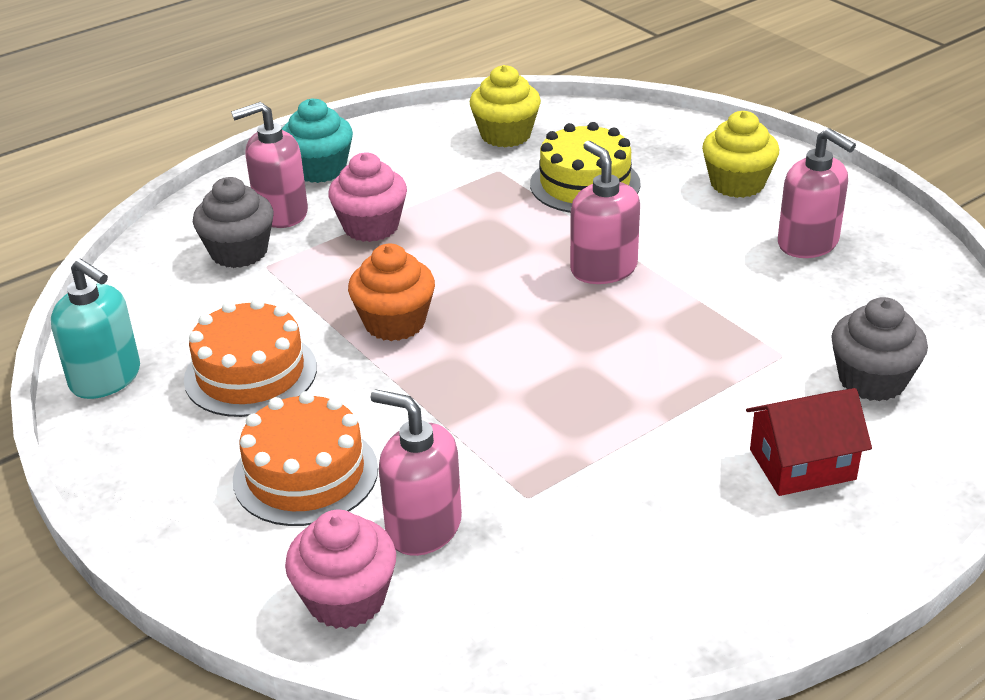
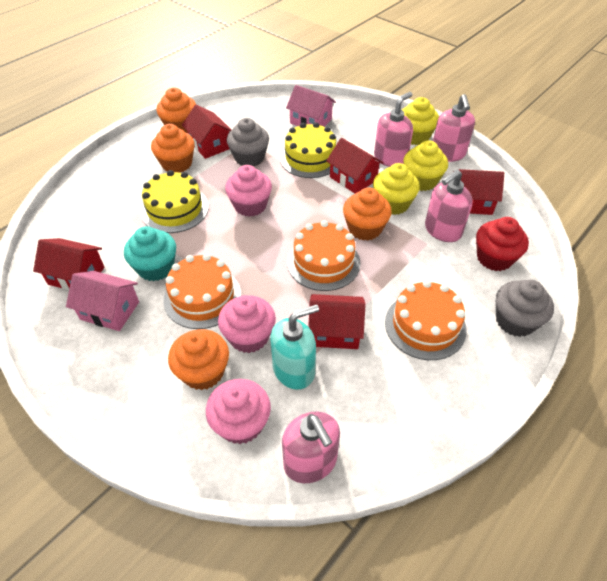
orange cake: [184,298,317,417] [233,391,378,526] = 2 -> [163,254,241,329] [287,220,360,291] [385,280,467,360] = 3
orange cupcake: [348,244,435,341] = 1 -> [151,124,195,173] [156,88,196,133] [168,329,229,390] [343,187,392,241] = 4
pink cupcake: [285,510,396,629] [328,153,407,242] = 2 -> [206,379,271,444] [218,295,276,353] [225,165,272,217] = 3
pink house: none = 0 -> [66,271,139,331] [286,85,336,127] = 2
red cupcake: none = 0 -> [476,217,529,271] = 1
red house: [746,388,872,496] = 1 -> [33,238,104,291] [182,104,231,159] [308,294,366,349] [326,138,384,194] [453,169,504,215] = 5
yellow cake: [530,122,641,213] = 1 -> [141,170,209,233] [280,122,336,178] = 2
yellow cupcake: [470,65,541,147] [702,111,779,198] = 2 -> [373,163,420,215] [402,97,439,145] [403,140,448,191] = 3

